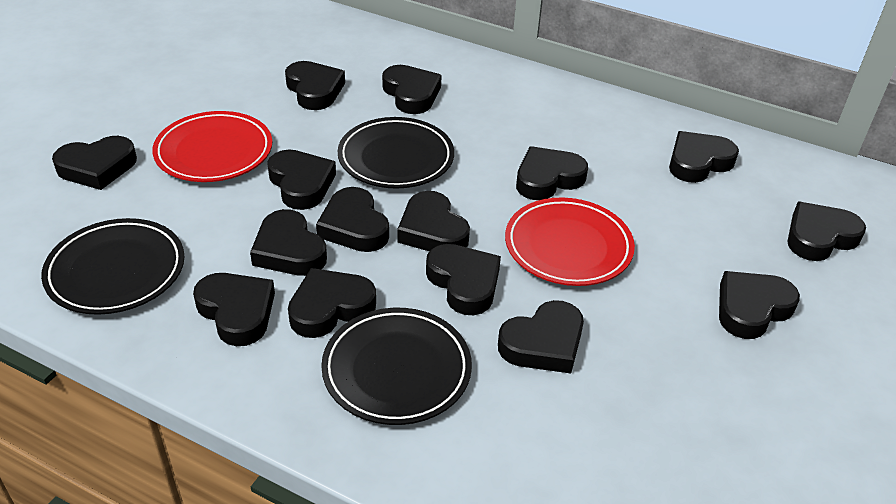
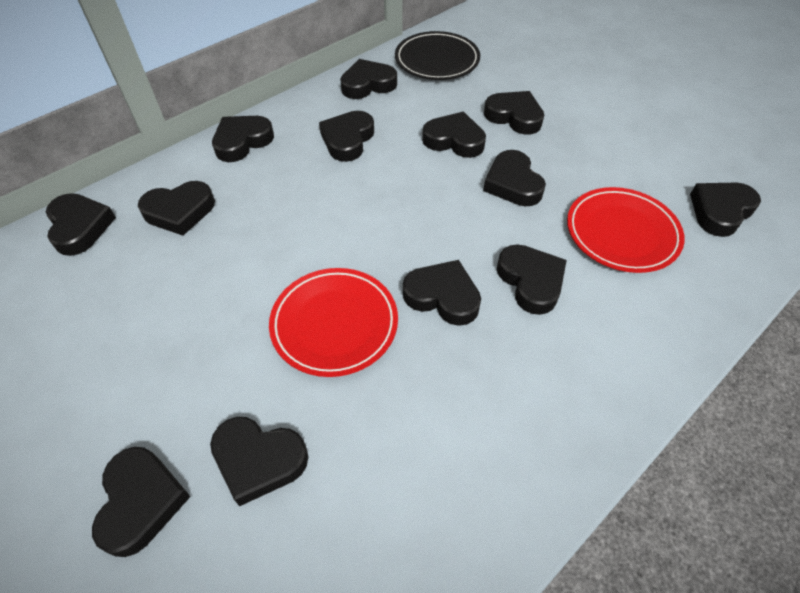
black heart: [52,136,137,190] [193,273,275,346] [250,209,327,276] [267,150,336,210] [285,61,345,110] [288,268,376,338] [316,187,389,252] [382,65,442,114] [397,191,470,251] [426,244,501,315] [498,300,584,373] [516,146,588,200] [669,131,739,183] [719,271,800,339] [787,202,866,261] = 15 -> [46,193,116,256] [92,447,191,557] [138,181,215,236] [210,417,308,506] [212,116,274,162] [319,111,374,162] [340,59,397,99] [403,260,481,326] [422,111,486,158] [483,150,546,206] [484,91,544,134] [497,244,567,315] [690,183,761,237] = 13
black plate: [41,218,184,315] [321,308,472,425] [338,117,454,189] = 3 -> [395,31,480,80] = 1

